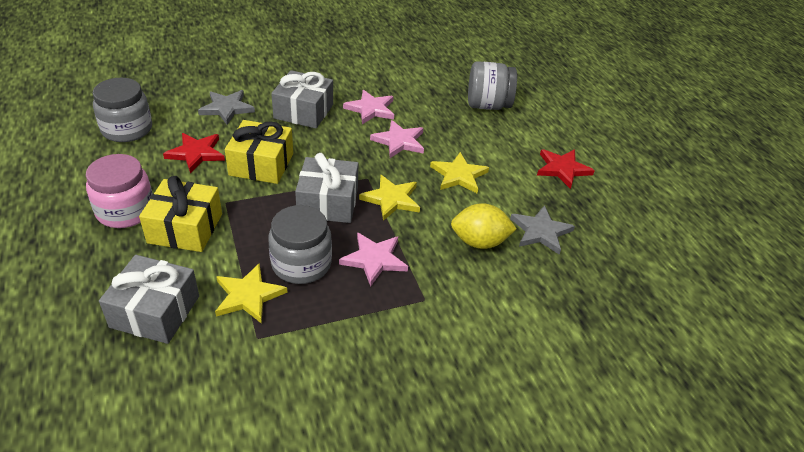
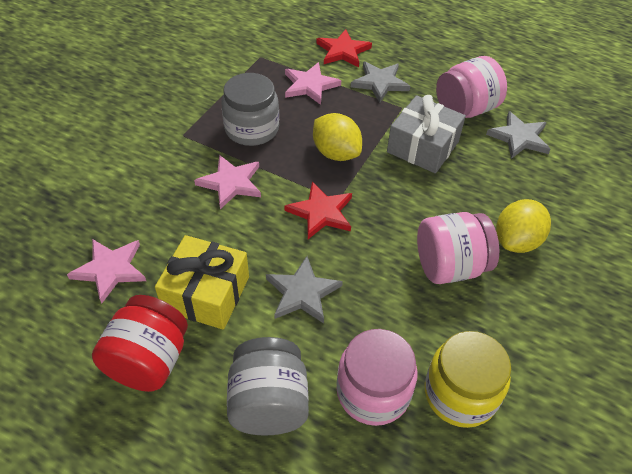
grey gift: [99,255,199,344] [271,70,333,128] [295,153,358,223] = 3 -> [387,95,466,173] = 1
grey jar: [92,78,152,142] [268,205,332,284] [468,61,517,110] = 3 -> [221,73,279,146] [227,337,309,436] = 2
grey star: [198,90,255,125] [510,205,575,255] = 2 -> [266,256,343,323] [351,61,410,103] [486,111,551,159] = 3
pink jar: [86,154,153,228] = 1 -> [337,329,418,426] [417,212,499,284] [436,56,507,118] = 3
red jar: none = 0 -> [92,295,188,392] = 1
yellow gift: [139,176,222,252] [225,120,293,184] = 2 -> [155,235,249,330] = 1
yellow jar: none = 0 -> [425,331,511,428] = 1
yellow lemon: [451,203,517,249] = 1 -> [313,113,362,161] [496,199,551,253] = 2
yellow star: [215,264,287,324] [359,175,420,221] [430,152,489,193] = 3 -> none = 0

